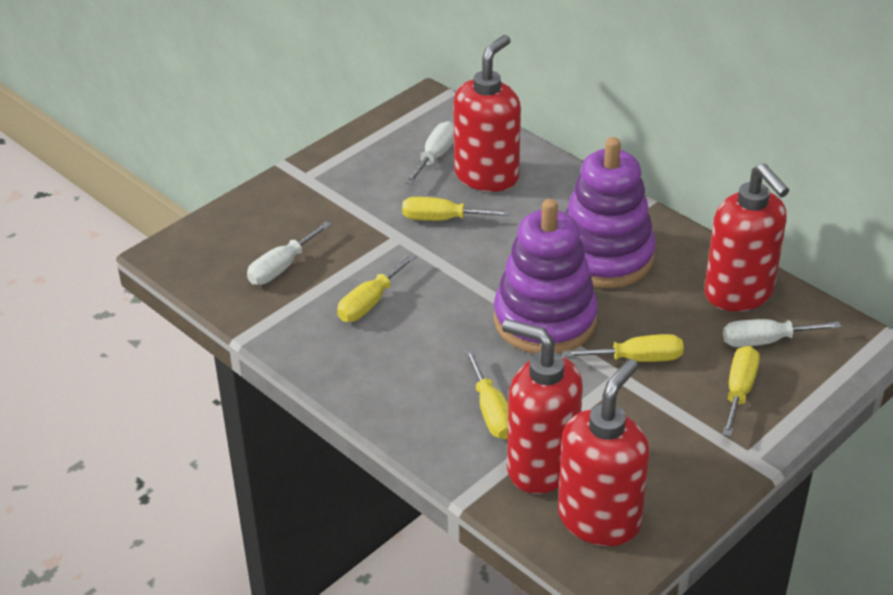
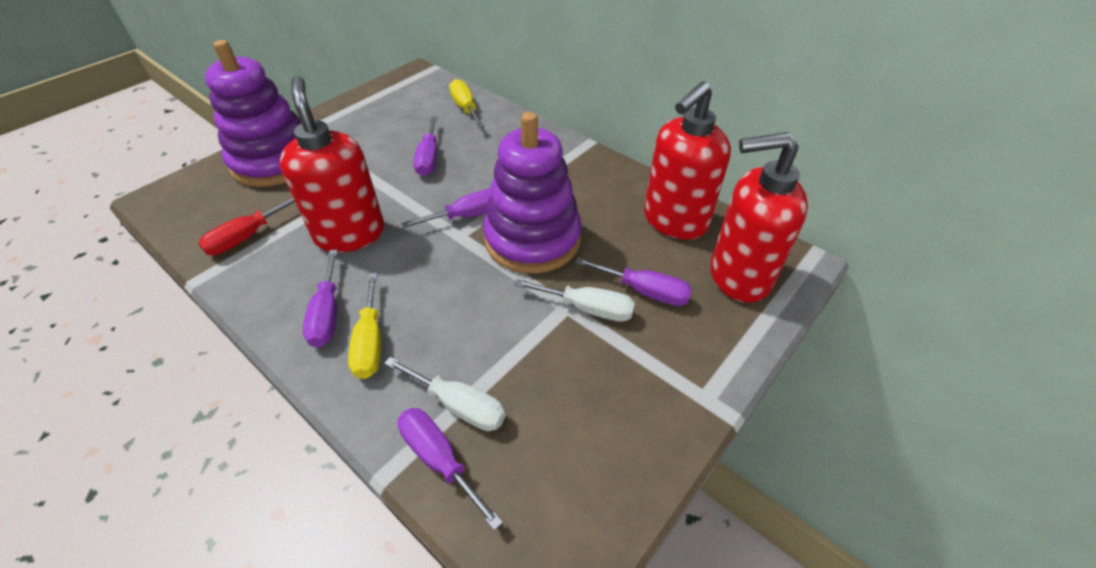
purple screwdriver: none = 0 -> [303,249,338,347] [397,408,503,531] [401,188,490,228] [413,117,437,176] [575,257,692,306] = 5
red screwdriver: none = 0 -> [198,198,295,255] = 1
red soap dispenser: [453,35,521,192] [502,319,583,494] [558,359,650,546] [705,164,789,312] = 4 -> [279,76,384,253] [644,81,731,240] [710,132,808,303] = 3
white screwdriver: [247,221,331,285] [405,121,454,185] [723,319,841,347] = 3 -> [384,357,506,431] [514,279,635,322] = 2
yellow screwdriver: [337,253,417,322] [402,197,511,221] [464,349,508,439] [563,334,684,362] [722,346,760,437] = 5 -> [348,273,381,379] [449,79,484,128] = 2

